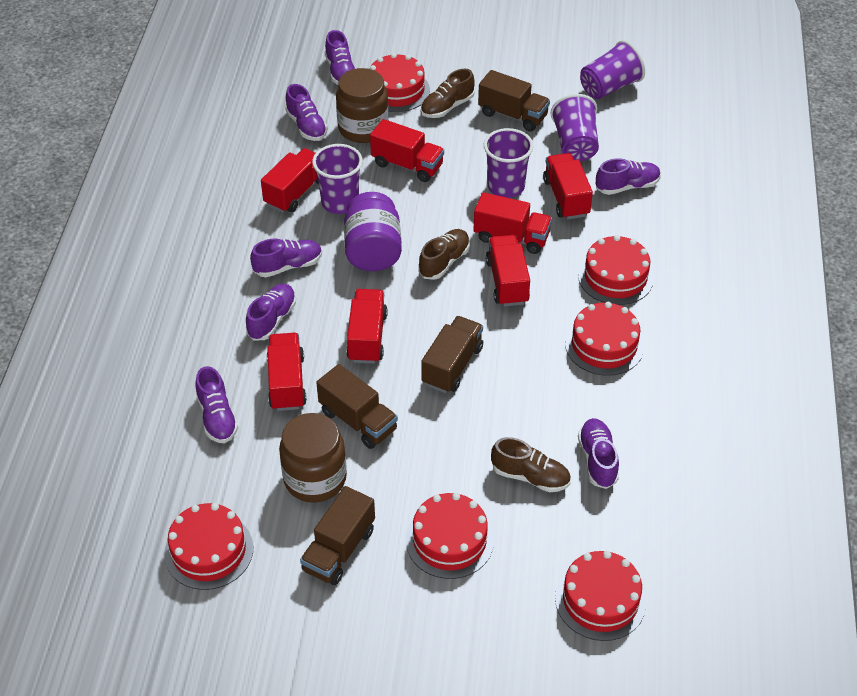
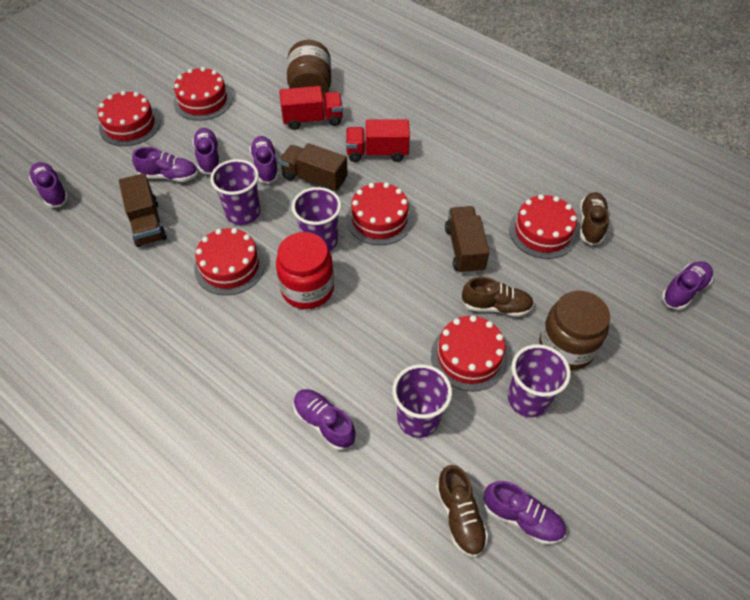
brown truck: [300,486,375,585] [316,364,398,449] [421,316,483,393] [478,70,550,132] = 4 -> [119,173,167,247] [279,143,348,192] [445,206,490,274] = 3
purple jar: [344,192,402,271] = 1 -> none = 0
red jar: none = 0 -> [276,232,334,309] = 1
red truck: [261,148,319,213] [267,333,307,411] [346,289,388,364] [370,119,444,182] [473,192,552,254] [486,235,530,306] [543,153,593,220] = 7 -> [279,86,343,130] [346,119,410,162] = 2

